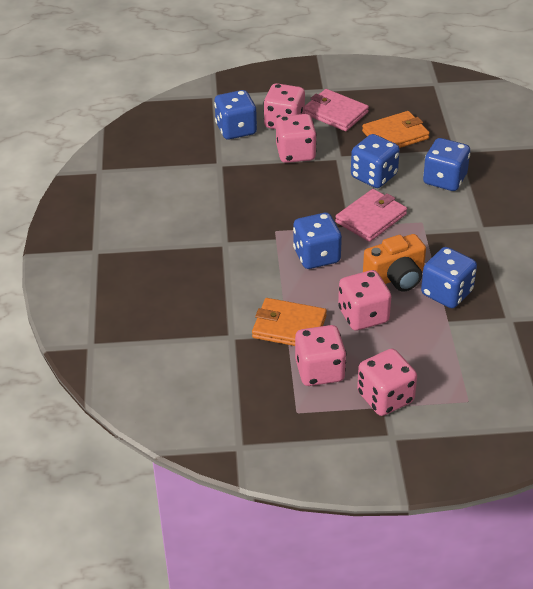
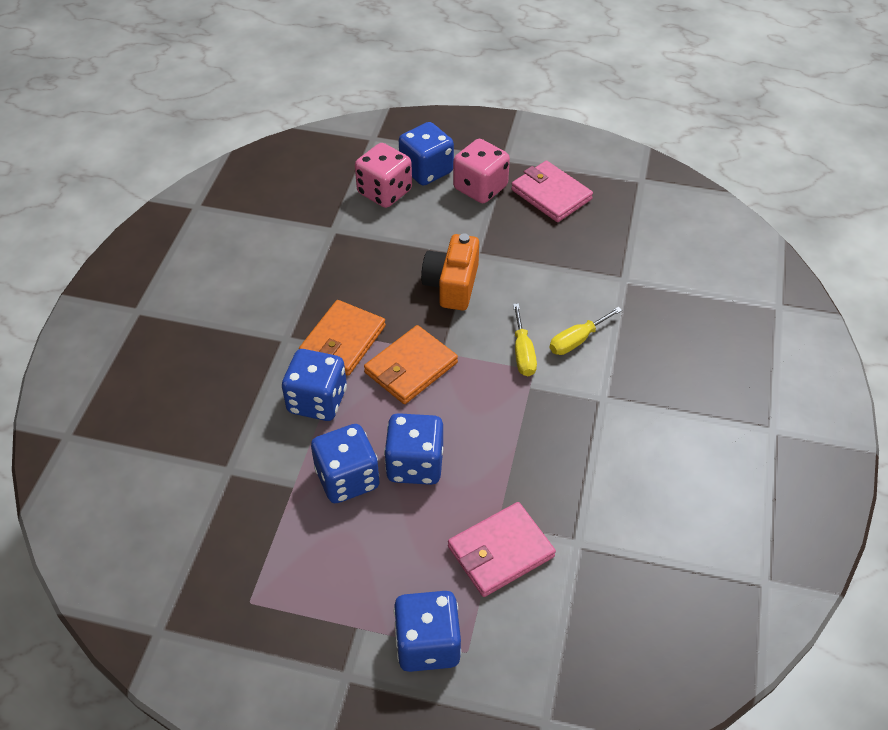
pink dice: [264,83,305,129] [276,114,317,163] [295,325,347,386] [338,270,391,331] [357,349,417,416] = 5 -> [355,143,412,208] [453,139,510,203] = 2
yellow screwdriver: none = 0 -> [513,303,537,376] [550,307,622,355] = 2

